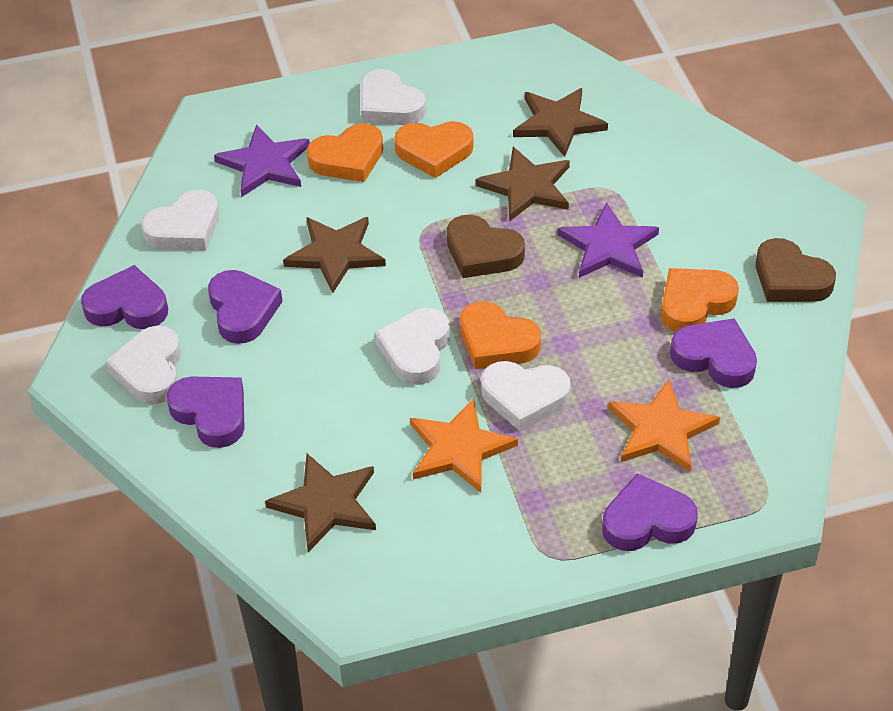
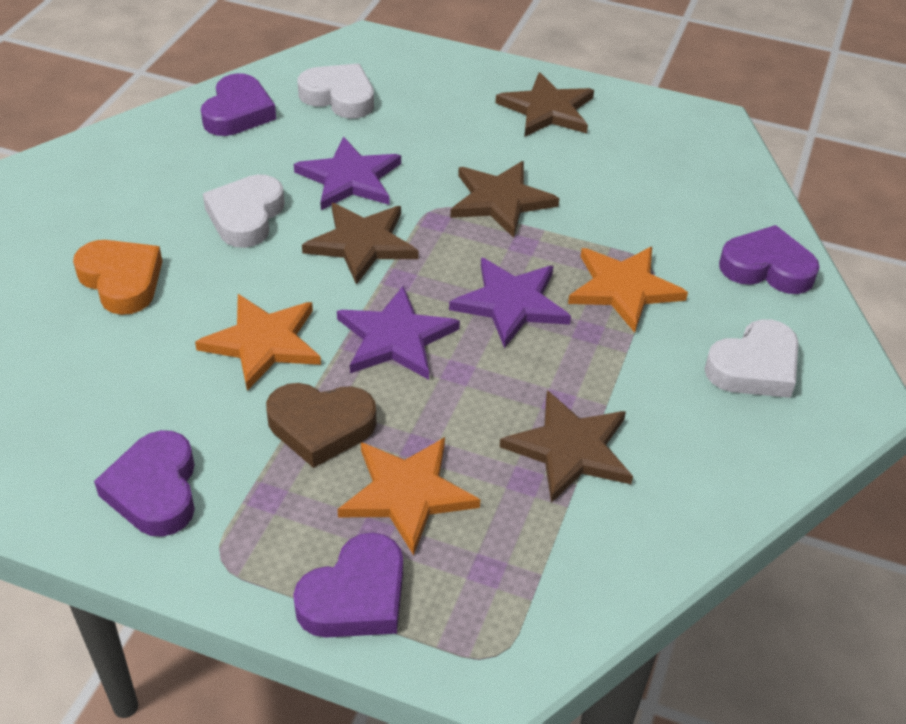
brown heart: [447,215,525,278] [756,238,836,302] = 2 -> [266,383,376,468] = 1
orange heart: [307,123,383,182] [394,121,473,178] [460,301,541,369] [661,268,739,332] = 4 -> [73,240,163,315] = 1
orange star: [410,398,518,493] [609,379,720,472] = 2 -> [195,294,321,391] [338,437,480,556] [568,247,688,333] = 3
purple heart: [81,265,168,329] [167,377,245,448] [208,270,283,344] [602,473,698,551] [670,318,757,388] = 5 -> [94,430,195,537] [201,73,276,136] [293,532,403,638] [719,225,820,294] = 4
purple star: [214,124,310,197] [557,202,659,278] = 2 -> [294,137,401,210] [337,286,460,380] [449,257,571,348] = 3
white heart: [106,326,181,404] [141,190,219,250] [361,69,426,125] [375,308,450,385] [481,361,571,431] = 5 -> [203,174,285,248] [298,64,374,119] [704,319,799,398] = 3

